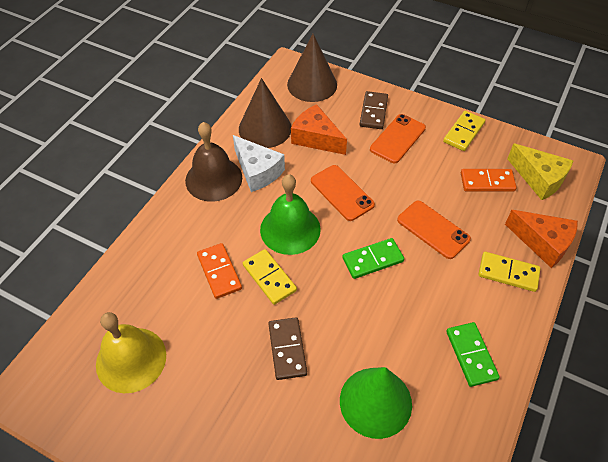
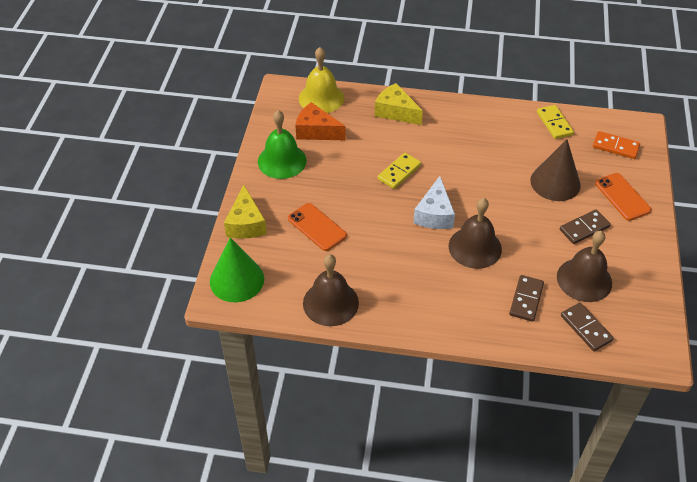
brown bell: [185,122,242,202] = 1 -> [303,254,359,326] [448,198,502,269] [557,231,612,302] = 3
brown cone: [239,78,292,148] [287,34,337,102] = 2 -> [530,139,581,201] = 1
brown domino: [268,317,307,380] [360,91,388,129] = 2 -> [509,275,544,322] [560,210,611,244] [561,303,614,351] = 3
green domino: [342,238,404,279] [446,322,500,387] = 2 -> none = 0
orange cheese: [291,104,347,155] [505,210,578,268] = 2 -> [295,102,346,140] = 1
orange domino: [197,243,242,299] [461,169,517,191] = 2 -> [593,131,640,159] = 1
orange phone: [311,165,375,221] [370,114,426,163] [397,201,471,259] = 3 -> [288,203,347,251] [595,173,651,221] = 2
yellow cheese: [507,143,574,200] = 1 -> [224,185,267,239] [375,83,423,125] = 2
yellow domino: [243,249,297,305] [443,111,485,151] [478,252,540,292] = 3 -> [378,153,421,189] [537,105,574,139] = 2

